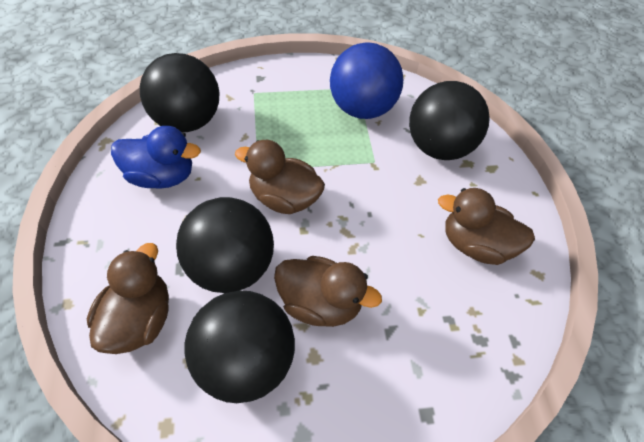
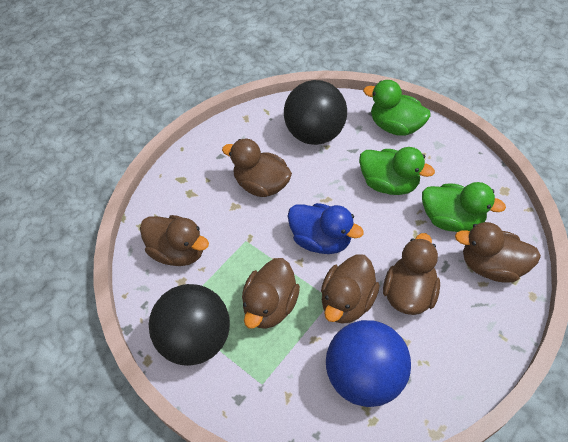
black ball: [140,53,219,132] [176,197,274,293] [184,291,295,403] [409,81,490,160] = 4 -> [149,284,230,366] [284,80,347,145] = 2
brown duck: [87,243,169,354] [235,140,325,214] [274,256,382,327] [438,188,535,265] = 4 -> [140,215,209,266] [222,139,292,197] [242,258,300,329] [321,254,380,324] [383,233,440,315] [455,222,541,282] = 6
green duck: none = 0 -> [359,147,435,195] [363,80,431,136] [422,182,506,232] = 3

